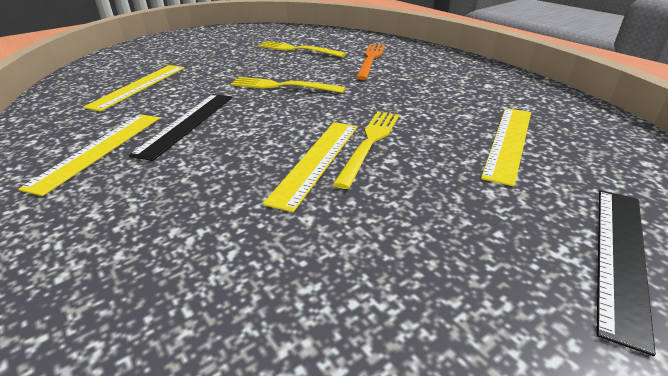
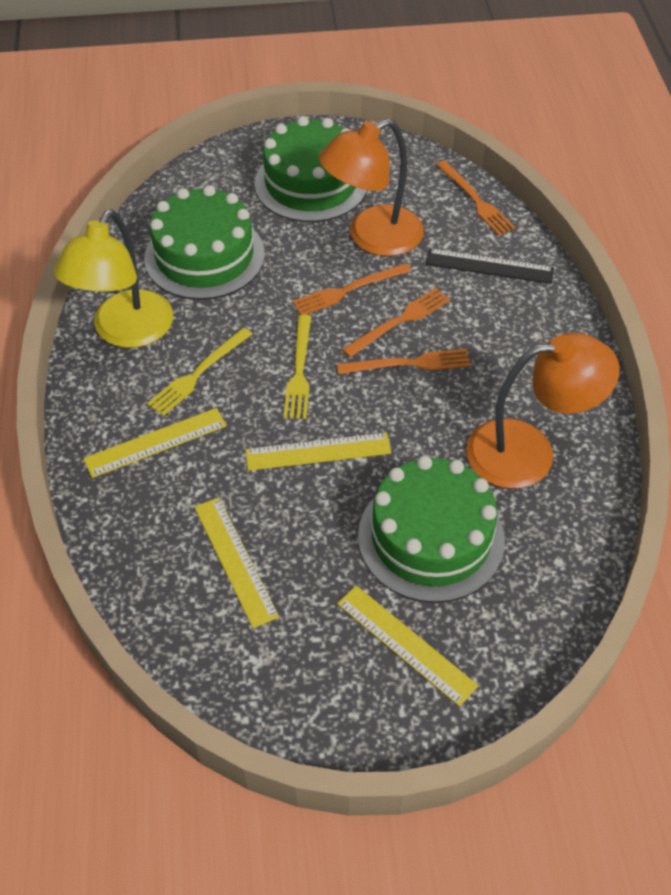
black ruler: [129,94,232,161] [596,190,656,356] = 2 -> [426,249,554,284] = 1
green cake: none = 0 -> [144,185,265,300] [255,116,367,222] [358,456,505,603] = 3
orange fork: [356,44,385,80] = 1 -> [292,263,412,315] [337,349,471,374] [342,288,450,357] [436,160,515,236] = 4
orange lamp: none = 0 -> [319,119,424,256] [466,332,620,488] = 2
yellow fork: [231,77,346,93] [258,41,346,57] [333,112,399,189] = 3 -> [147,328,252,416] [283,314,311,419] = 2
yellow lamp: none = 0 -> [54,209,173,348] = 1

